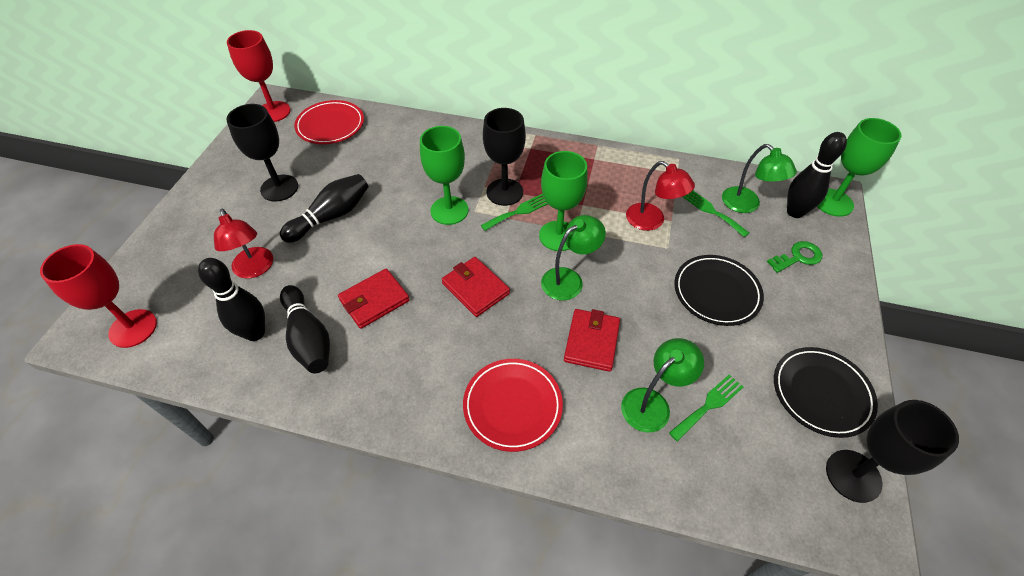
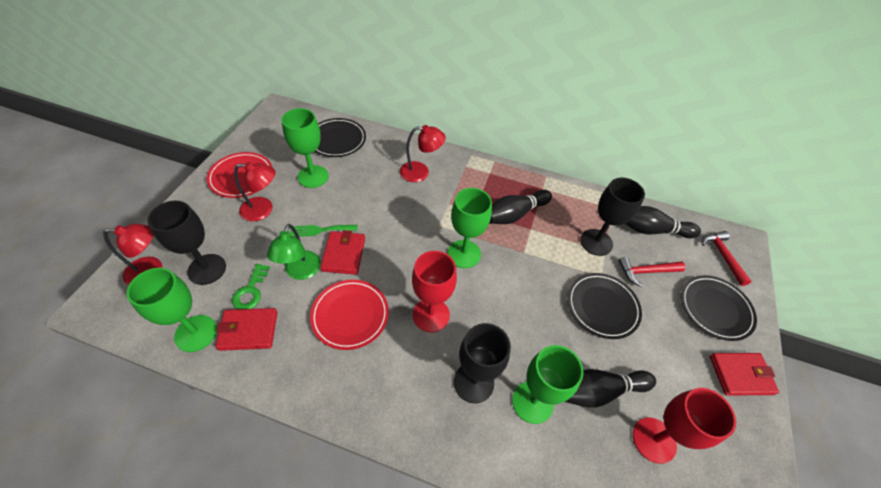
black bowling pin: [198,258,265,341] [280,174,369,243] [280,285,330,373] [787,132,847,218] = 4 -> [489,190,552,224] [565,369,656,408] [625,206,701,238] = 3
black plate: [674,255,764,326] [774,347,878,438] = 2 -> [315,118,366,157] [568,273,642,339] [681,275,757,341] = 3
green fork: [481,194,548,231] [669,374,743,442] [682,190,749,237] = 3 -> [290,225,357,237] = 1
green goblet: [420,126,468,225] [539,151,588,251] [817,118,901,217] = 3 -> [127,268,217,352] [282,108,329,188] [448,188,492,268] [512,345,584,424] = 4
green lamp: [541,215,606,300] [621,338,704,432] [722,144,797,213] = 3 -> [267,224,321,280] = 1
red hammer: none = 0 -> [618,257,685,287] [702,231,752,286] = 2
red lamp: [214,208,273,279] [626,161,695,231] = 2 -> [103,224,162,285] [234,162,275,221] [400,125,446,182] = 3

